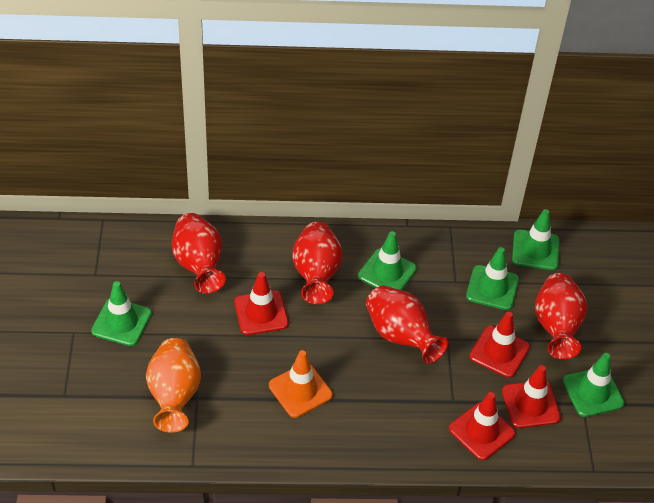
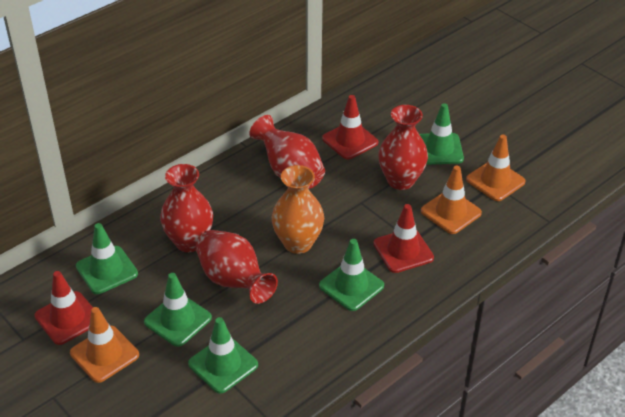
orange traffic cone: [269,350,333,418] = 1 -> [70,307,139,383] [421,166,482,234] [466,135,526,201] = 3
red traffic cone: [234,272,289,335] [449,392,516,460] [469,312,530,378] [502,365,561,428] = 4 -> [34,271,93,345] [322,95,378,159] [373,204,434,273] = 3

